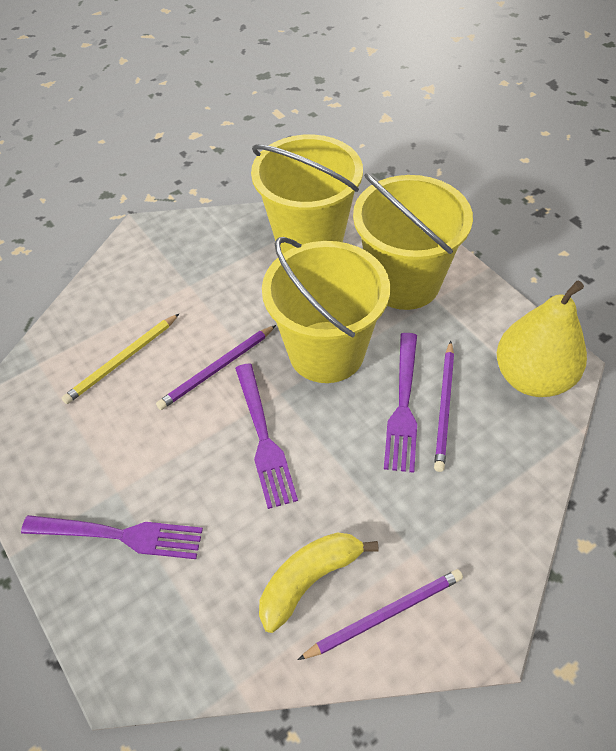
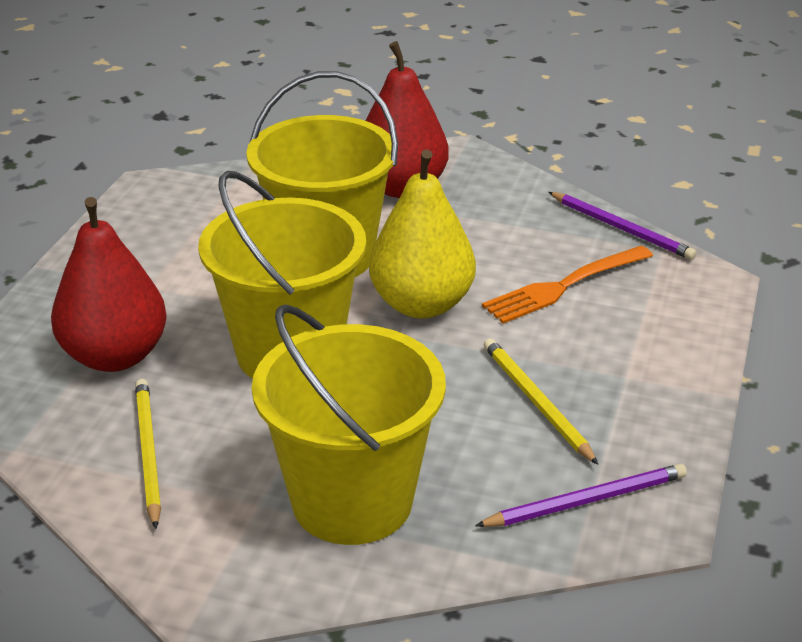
orange fork: none = 0 -> [482,246,653,324] = 1
purple fork: [21,515,203,559] [235,363,298,509] [384,333,417,473] = 3 -> none = 0
purple pencil: [156,325,276,410] [298,569,463,660] [434,341,454,472] = 3 -> [475,464,687,527] [548,192,697,260] = 2
red pear: none = 0 -> [51,197,167,372] [366,41,449,198] = 2
yellow banana: [259,532,378,633] = 1 -> none = 0
yellow pencil: [62,314,179,404] = 1 -> [135,379,161,529] [484,338,598,465] = 2

